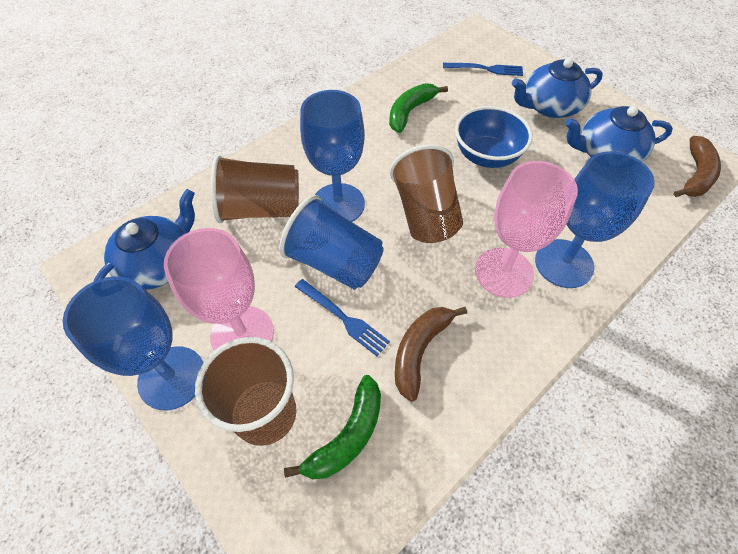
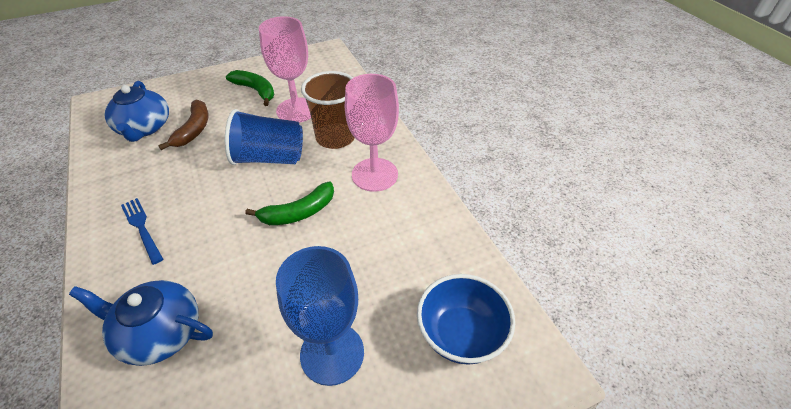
blue fork: [295,279,390,356] [443,63,523,76] = 2 -> [121,198,163,265] = 1
blue goblet: [63,276,204,410] [300,90,365,222] [535,151,655,288] = 3 -> [276,246,364,386] = 1
blue teapot: [93,189,195,290] [512,58,603,118] [565,106,673,161] = 3 -> [69,280,213,366] [104,81,169,142] = 2
brown banana: [395,307,467,402] [674,136,721,197] = 2 -> [158,100,209,150] = 1
brown cup: [195,337,296,446] [211,155,299,223] [390,144,463,243] = 3 -> [301,71,355,149] = 1

